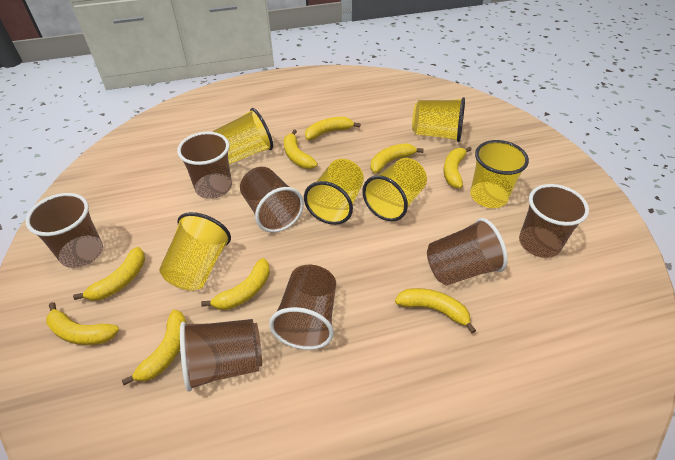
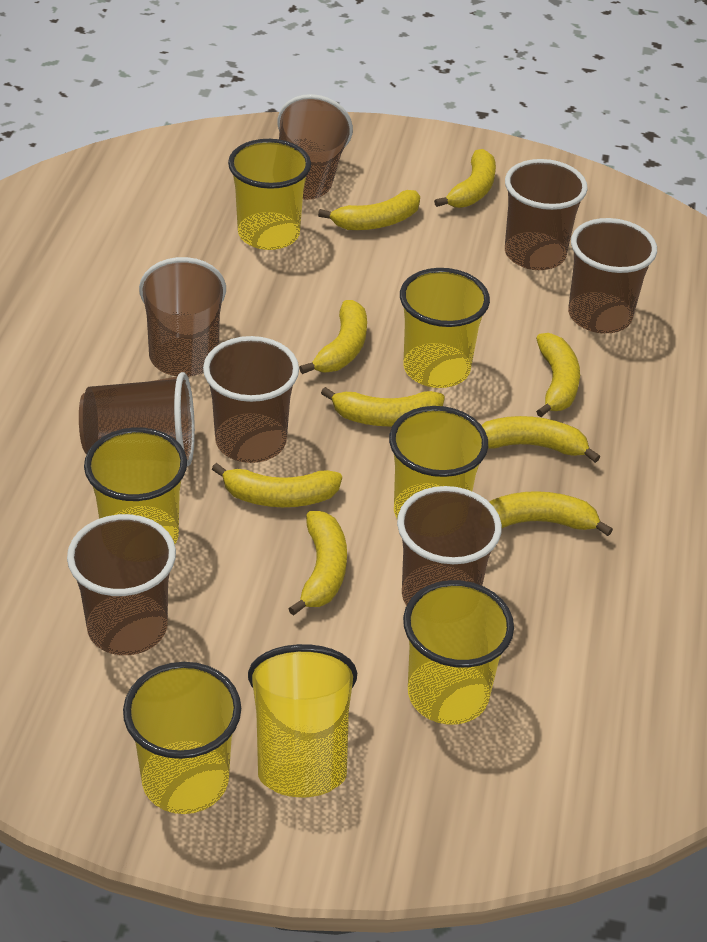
brown cup: [26,193,103,268] [177,132,232,199] [180,319,262,391] [240,167,304,233] [269,265,336,350] [427,218,508,285] [519,184,589,258] = 7 -> [67,514,176,655] [79,372,195,466] [139,257,226,377] [203,336,299,463] [278,94,353,200] [397,486,502,606] [505,159,588,270] [568,218,657,333] = 8
yellow cup: [159,212,231,291] [212,108,273,164] [304,159,364,225] [362,158,427,222] [412,97,465,142] [470,140,529,208] = 6 -> [84,427,187,544] [123,662,241,814] [228,139,311,250] [248,644,357,797] [389,406,488,519] [400,268,490,388] [403,580,514,725] = 7

